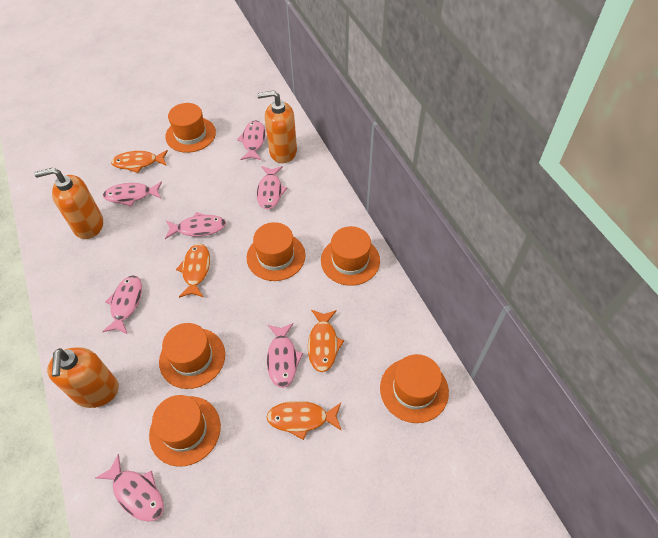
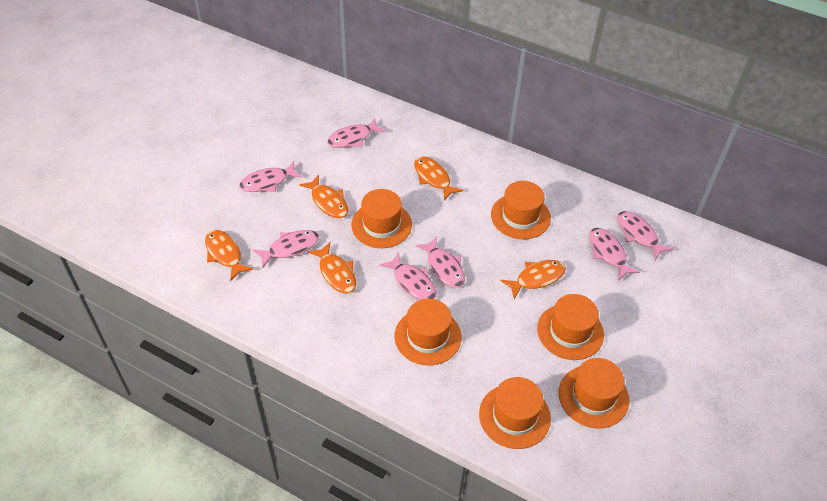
orange fish: [111,150,168,173] [176,243,210,298] [266,401,342,440] [308,310,344,372] = 4 -> [205,230,253,281] [299,175,348,218] [308,242,356,293] [414,156,463,201] [501,260,566,299] = 5
orange soap dispenser: [34,168,103,239] [47,347,119,408] [257,91,297,163] = 3 -> none = 0

